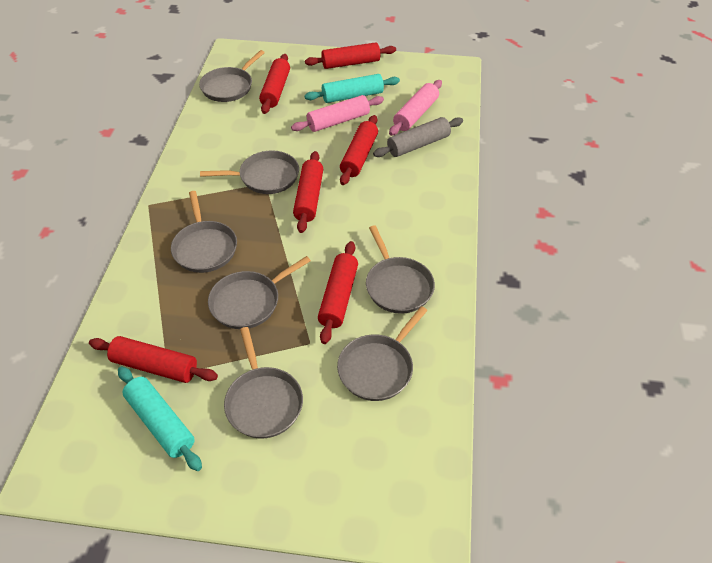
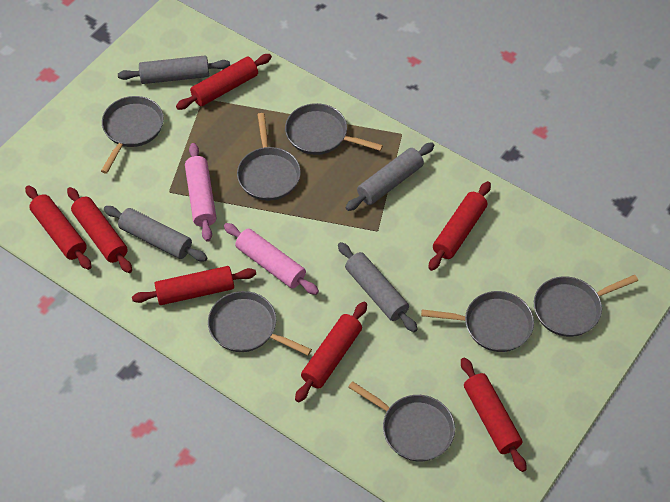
grey rolling pin: [373,117,463,157] = 1 -> [104,206,207,262] [118,56,230,84] [338,242,418,332] [346,142,434,211] = 4
red rolling pin: [89,336,218,383] [259,54,290,114] [293,151,323,233] [305,42,396,69] [318,241,358,344] [340,115,378,185] = 6 -> [25,185,92,270] [67,187,132,273] [132,266,256,305] [176,54,272,110] [295,302,367,402] [428,181,491,271] [461,357,526,472] = 7
turquoise rolling pin: [118,366,202,471] [304,74,400,103] = 2 -> none = 0

